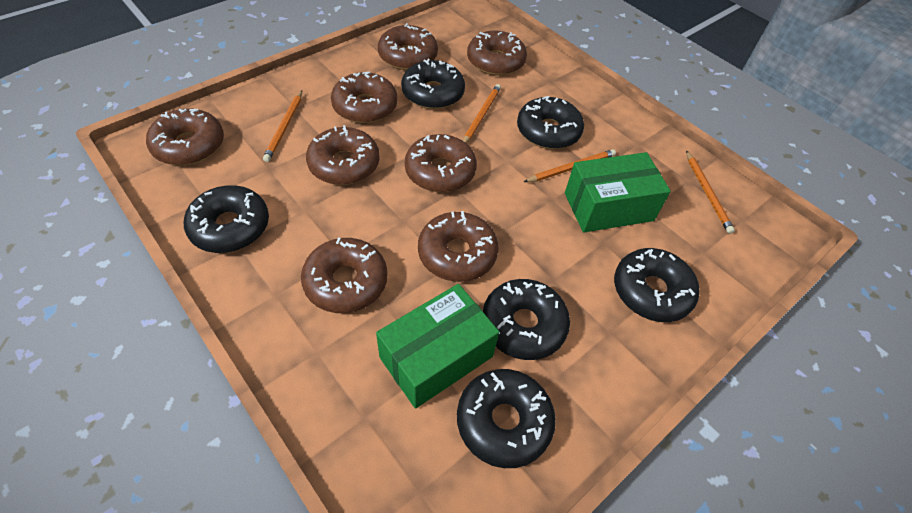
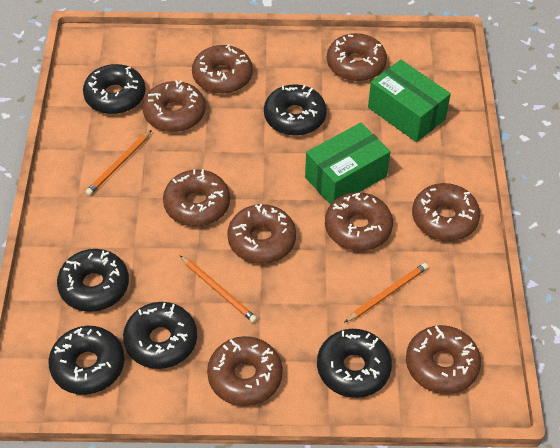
brown donut: [146,109,224,165] [301,238,388,313] [306,125,380,185] [331,71,397,123] [378,23,438,70] [405,134,477,192] [418,211,499,282] [467,30,527,76] = 8 -> [143,80,206,132] [163,169,230,227] [192,44,253,94] [207,336,283,406] [227,204,296,264] [325,192,393,251] [327,33,387,81] [406,325,481,394] [412,183,480,241] = 9
orange pencil: [263,91,302,162] [463,84,501,143] [524,149,616,182] [686,150,735,234] = 4 -> [86,130,152,195] [180,255,257,323] [344,263,428,323] = 3

